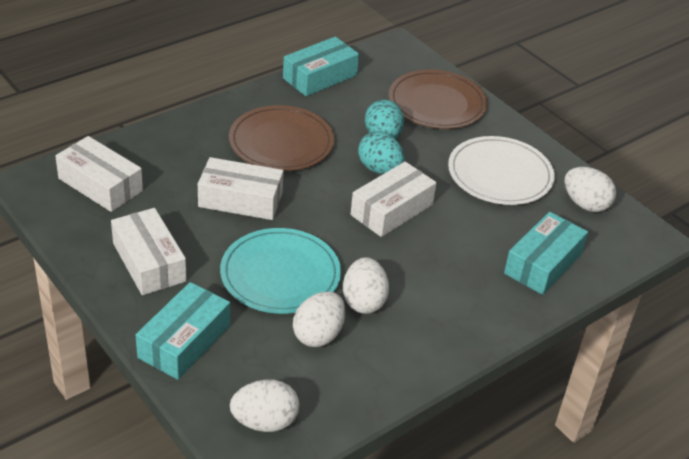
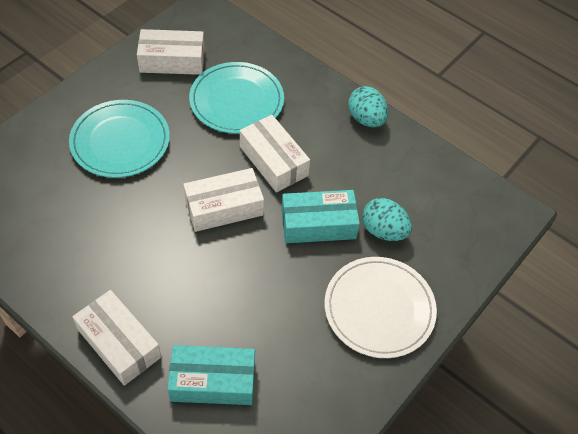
brown plate: [229,105,334,171] [389,70,488,129] = 2 -> none = 0
turquoise box: [136,282,230,380] [283,37,359,96] [504,212,588,295] = 3 -> [167,345,255,405] [281,190,360,243] = 2
turquoise plate: [220,228,341,314] = 1 -> [69,100,170,178] [189,62,284,134] = 2
white egg: [230,379,299,432] [293,291,345,347] [343,257,389,314] [564,167,616,212] = 4 -> none = 0

